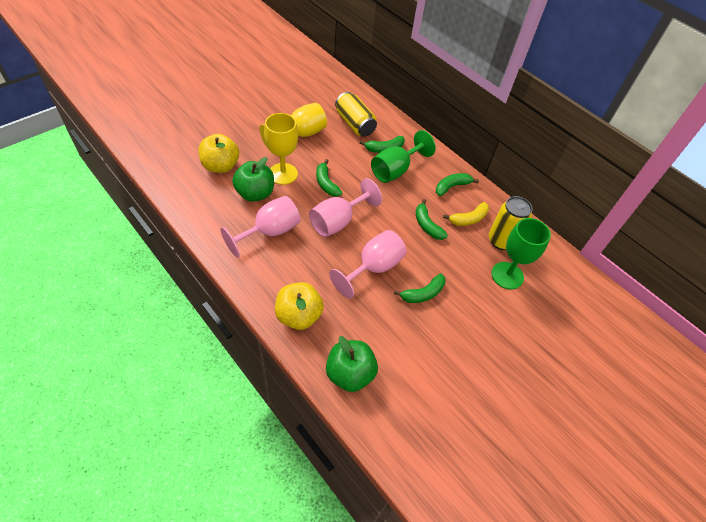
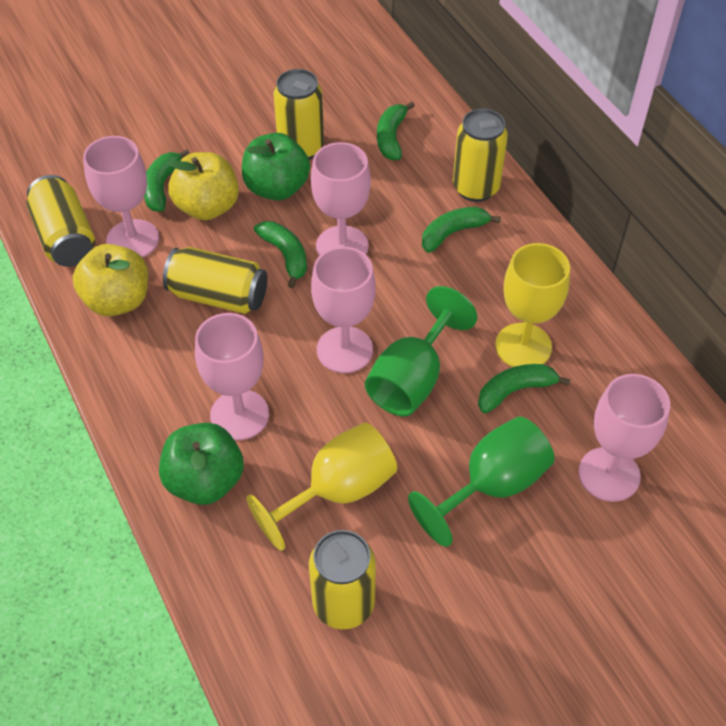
pink goblet: [220,196,300,258] [309,178,382,237] [329,230,406,299] = 3 -> [83,136,159,257] [195,313,269,440] [311,142,371,256] [311,247,376,373] [579,374,670,502] = 5
yellow banana: [443,202,489,226] = 1 -> none = 0
yellow can: [335,92,377,137] [489,196,532,250] = 2 -> [27,175,95,267] [163,247,268,314] [274,69,324,160] [309,530,376,629] [453,109,508,202] = 5

